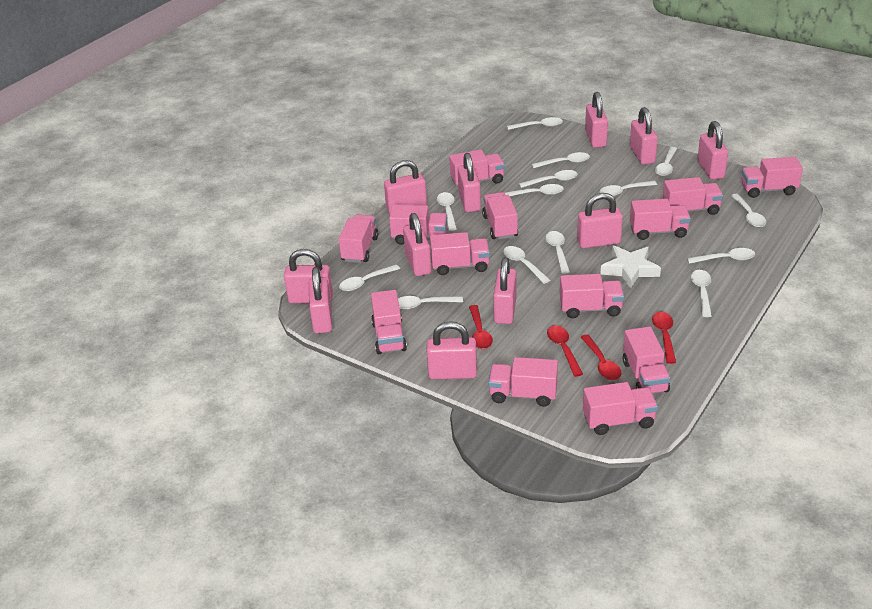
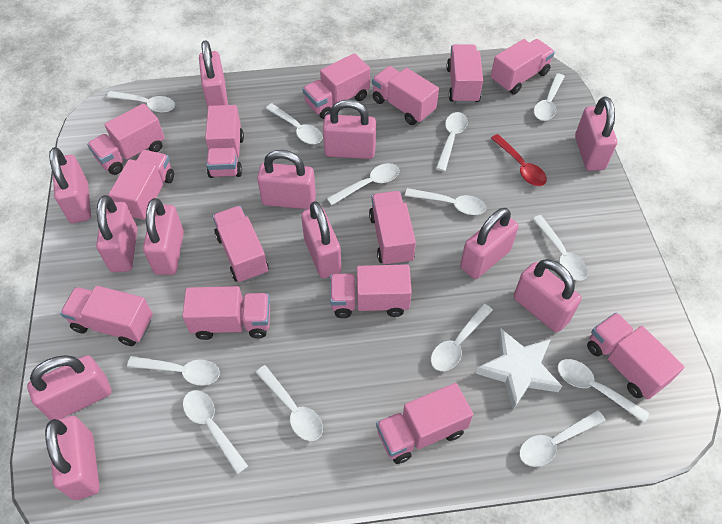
pink padlock: [284,249,333,303] [309,267,332,334] [384,160,427,214] [403,213,431,276] [427,321,477,379] [458,153,481,212] [493,257,517,324] [577,193,623,248] [585,92,608,148] [630,107,658,165] [697,121,728,180] = 11 -> [27,355,111,420] [45,416,99,500] [49,147,91,223] [96,195,137,272] [143,198,184,275] [199,40,228,108] [257,150,316,209] [301,201,342,278] [323,99,376,159] [460,208,518,279] [513,259,582,332] [575,96,617,171] = 12
pink truck: [339,215,378,263] [371,290,407,354] [389,205,447,245] [430,232,490,275] [449,149,505,186] [482,192,518,240] [488,357,558,407] [560,274,624,318] [583,382,658,435] [623,326,670,394] [630,199,691,240] [663,177,723,215] [741,157,803,198] = 13 -> [60,286,153,346] [87,103,165,175] [108,150,174,221] [182,286,270,340] [205,105,244,178] [212,206,269,283] [303,53,370,119] [330,265,412,318] [369,191,416,265] [372,66,439,125] [376,383,473,464] [447,44,483,104] [491,39,555,95] [587,313,684,400] = 14
red spoon: [469,305,493,349] [547,325,583,377] [581,334,622,380] [652,312,676,364] = 4 -> [491,134,547,186] = 1
white spoon: [339,265,400,291] [398,296,463,309] [437,192,457,231] [503,246,550,284] [505,184,564,196] [507,117,563,130] [519,170,578,188] [532,152,590,168] [546,231,570,274] [600,181,657,196] [655,147,677,176] [687,248,755,264] [691,270,712,317] [731,194,766,227] = 14 -> [107,91,175,113] [127,356,220,386] [183,390,248,474] [256,365,323,441] [265,103,323,144] [327,163,399,205] [405,188,486,215] [431,304,493,371] [436,112,468,171] [519,410,605,467] [532,215,588,281] [534,73,565,121] [558,359,649,423] = 13

